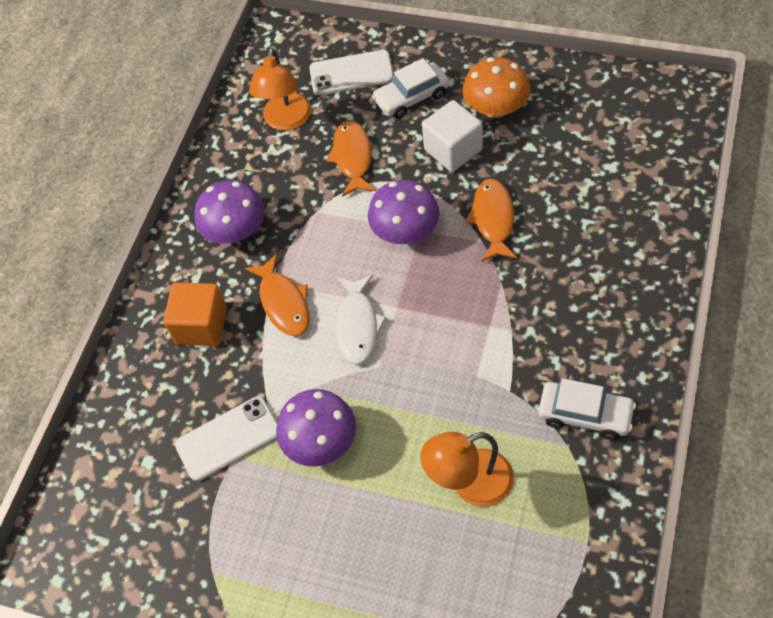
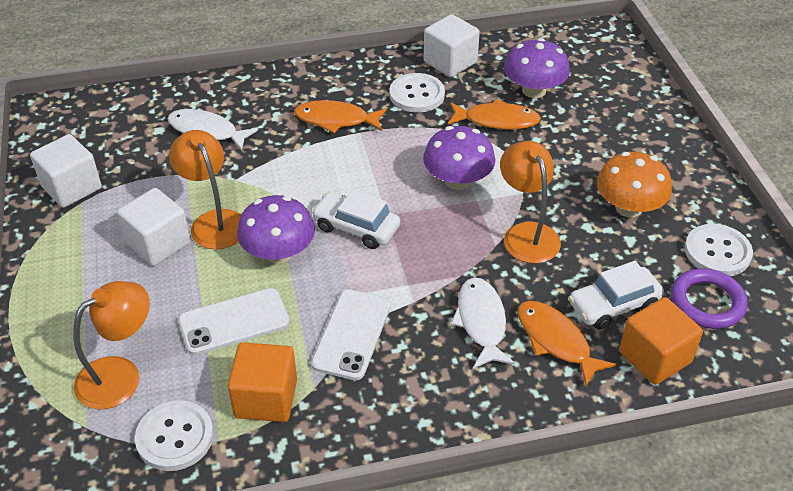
orange cube: [164,282,227,346] = 1 -> [228,342,297,422] [619,297,703,385] = 2
orange lamp: [249,47,311,131] [420,432,514,507] = 2 -> [73,281,150,409] [169,130,241,250] [500,141,561,263] = 3
purple ring: none = 0 -> [671,268,748,329] = 1
white button: none = 0 -> [135,400,214,471] [389,73,445,113] [685,224,753,276] = 3
white cube: [422,100,483,172] = 1 -> [30,134,102,208] [117,188,191,266] [424,14,480,77] = 3
white fish: [336,275,387,365] = 1 -> [168,109,258,151] [451,277,515,368] = 2

